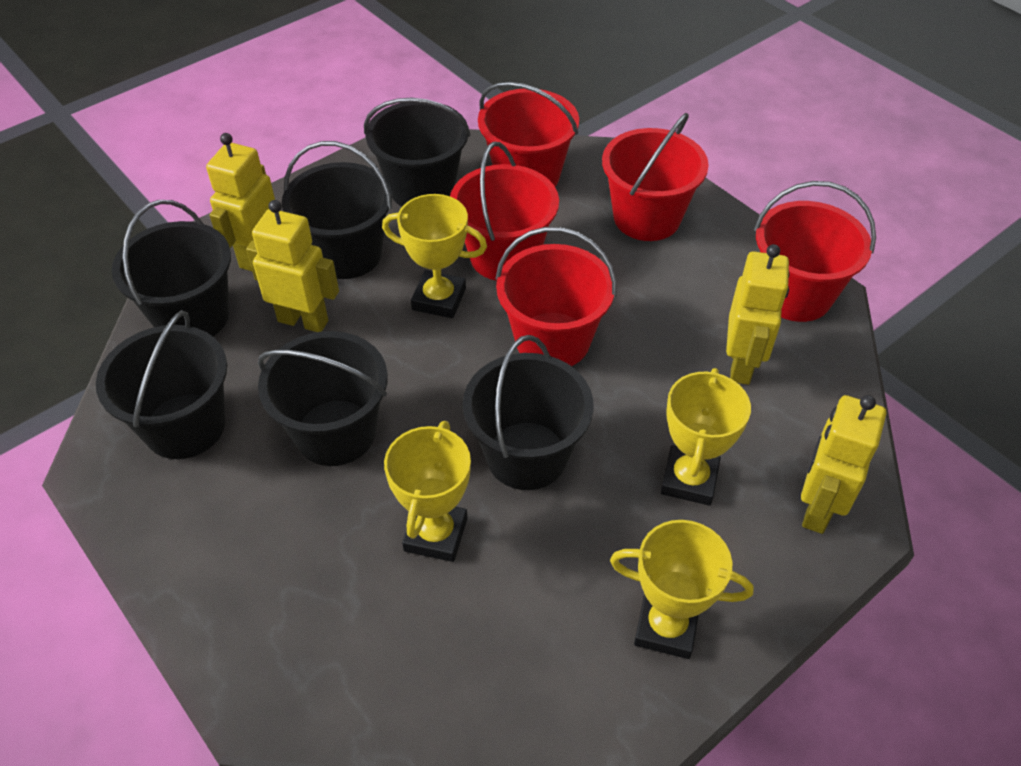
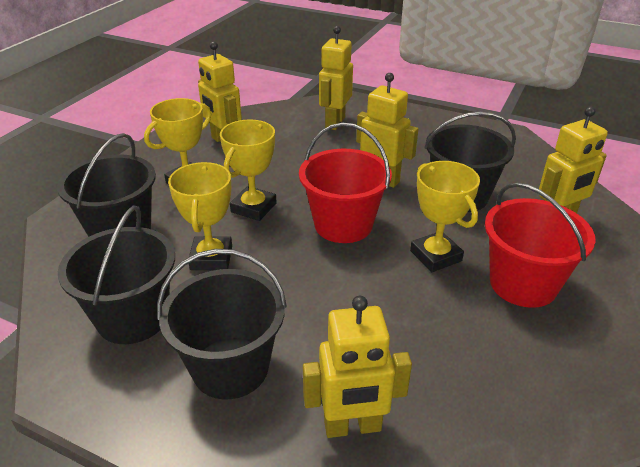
black bucket: [96,310,227,459] [112,200,231,336] [258,331,388,466] [282,141,392,279] [364,98,470,206] [463,335,593,490] = 6 -> [57,133,156,237] [58,205,175,344] [157,249,287,400] [425,112,516,212] = 4
red bucket: [450,142,559,281] [478,82,579,187] [495,227,617,366] [602,113,709,241] [754,181,876,322] = 5 -> [299,122,392,243] [485,182,596,308] = 2
yellow robot: [206,133,275,271] [246,200,339,332] [726,244,790,385] [801,395,886,534] = 4 -> [198,41,242,142] [303,296,412,438] [319,26,353,130] [356,73,418,188] [539,106,608,213] = 5

